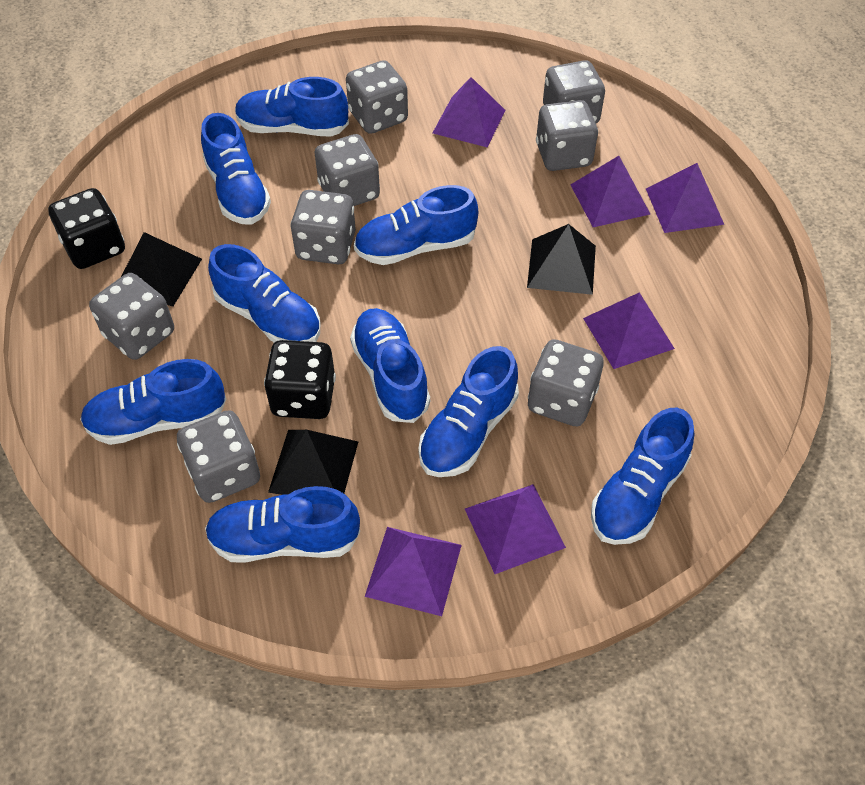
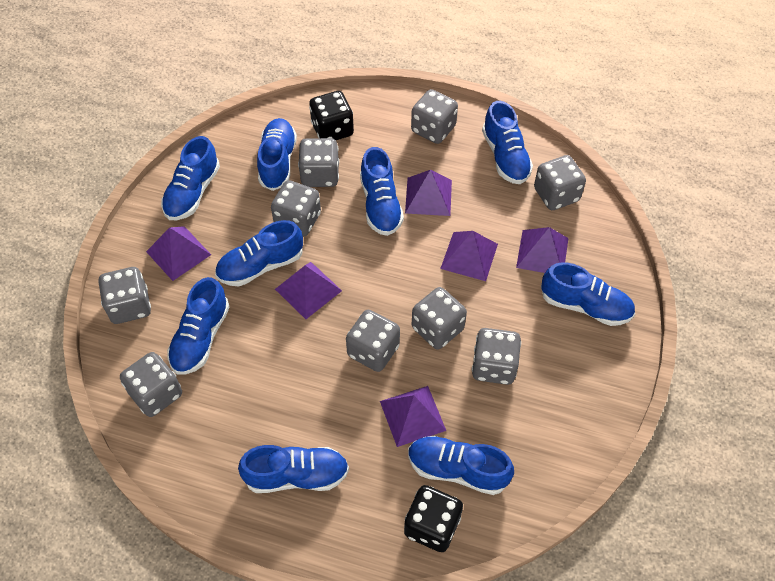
black pyramid: [121,232,202,306] [268,430,358,495] [527,224,596,295] = 3 -> none = 0
grey dice: [89,273,174,360] [177,410,260,503] [290,190,356,264] [314,134,380,206] [346,60,408,134] [528,339,604,427] [536,100,598,171] [543,60,605,123] = 8 -> [98,267,151,324] [120,352,182,417] [271,180,321,236] [298,138,339,187] [346,310,400,372] [411,89,458,144] [412,287,467,350] [472,328,521,385] [534,155,586,210] = 9

